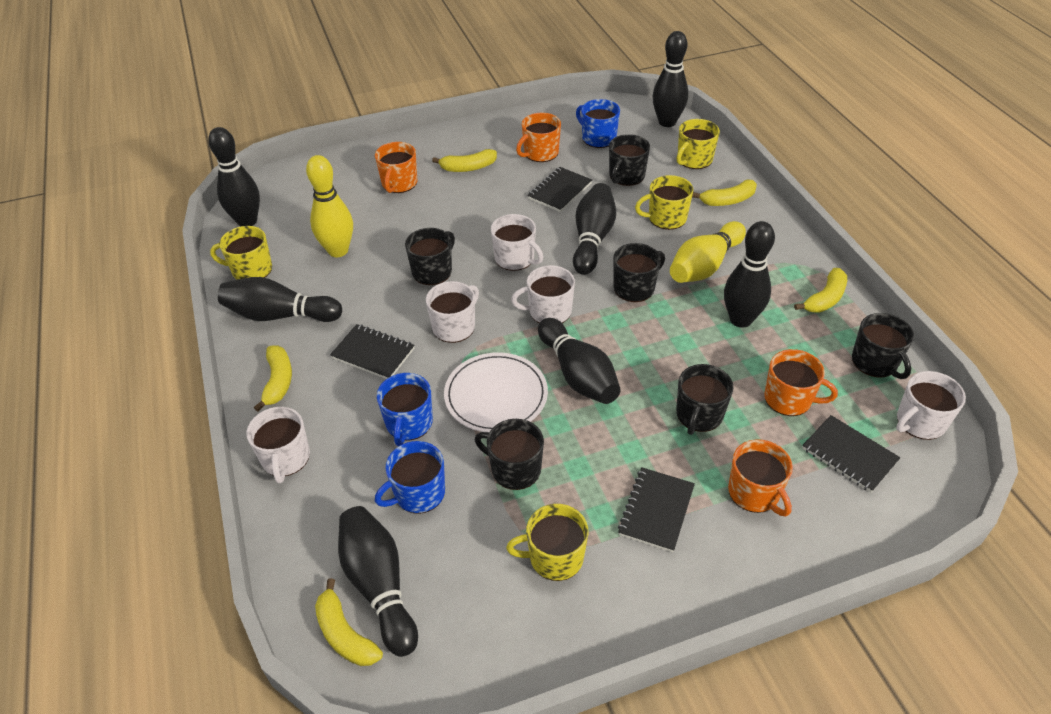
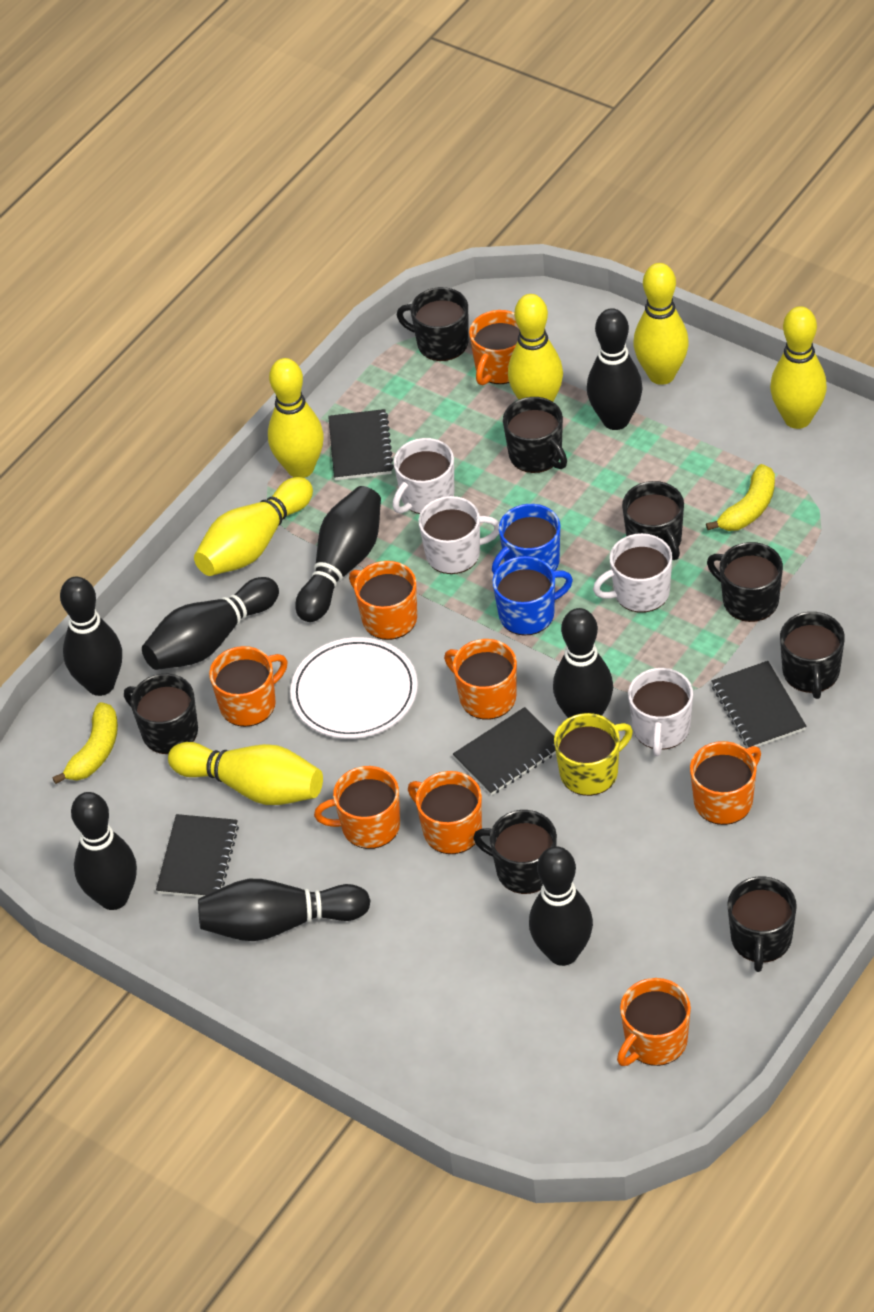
black bowling pin: [208,127,260,227] [218,277,342,322] [338,506,418,657] [538,318,621,404] [573,183,616,275] [652,31,688,127] [724,221,775,328] = 7 -> [60,577,122,696] [71,792,137,910] [142,577,279,670] [198,879,371,941] [295,486,381,622] [529,846,593,966] [553,608,613,718] [587,308,643,430] = 8
black mug: [405,228,455,285] [475,419,544,490] [609,134,650,186] [613,243,665,302] [676,364,733,435] [852,313,914,379] = 6 -> [124,674,198,754] [397,287,469,361] [473,810,557,894] [503,397,567,473] [622,481,684,560] [707,542,783,622] [727,876,797,972] [780,612,845,699] = 8
blue mug: [375,441,445,514] [377,373,433,446] [576,99,620,148] = 3 -> [492,504,560,574] [492,556,573,636] = 2
orange mug: [375,142,417,193] [516,113,561,162] [728,439,793,516] [764,349,838,416] = 4 -> [209,646,287,727] [314,766,400,849] [349,561,417,640] [408,771,482,854] [444,639,517,720] [469,310,520,385] [617,978,691,1066] [690,741,761,825] = 8
white mug: [246,407,310,483] [426,281,479,343] [491,214,543,271] [511,265,575,323] [896,371,966,440] = 5 -> [392,438,454,514] [418,496,499,574] [593,533,672,613] [628,668,693,756] = 4
yellow banana: [254,345,292,411] [315,579,383,666] [432,149,497,172] [692,179,757,206] [794,268,847,313] = 5 -> [52,702,118,784] [706,464,775,531] = 2
yellow bowling pin: [306,155,353,257] [670,221,746,283] = 2 -> [168,742,323,805] [194,477,313,576] [268,358,324,478] [508,294,563,402] [633,263,689,385] [770,306,827,429] = 6
yellow mug: [210,226,272,280] [506,504,588,581] [635,175,693,230] [677,119,720,169] = 4 -> [554,713,633,796] = 1

